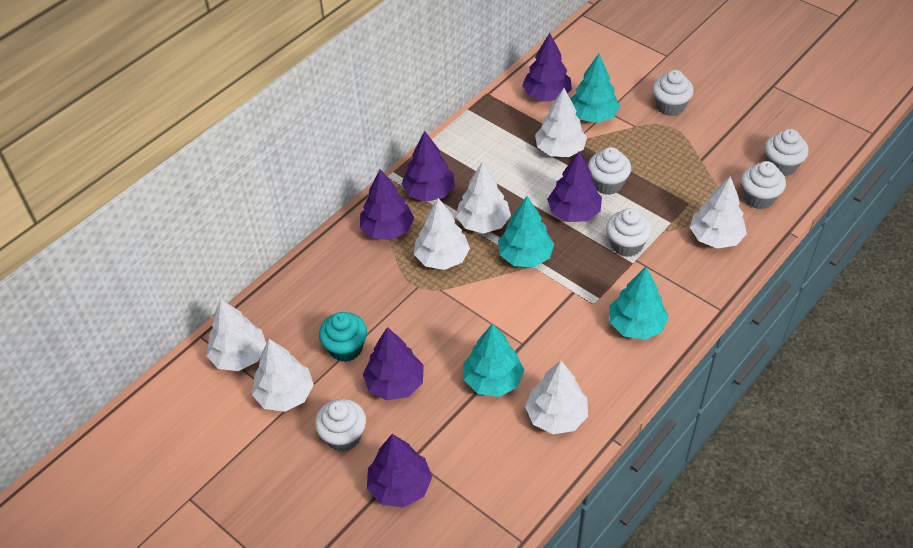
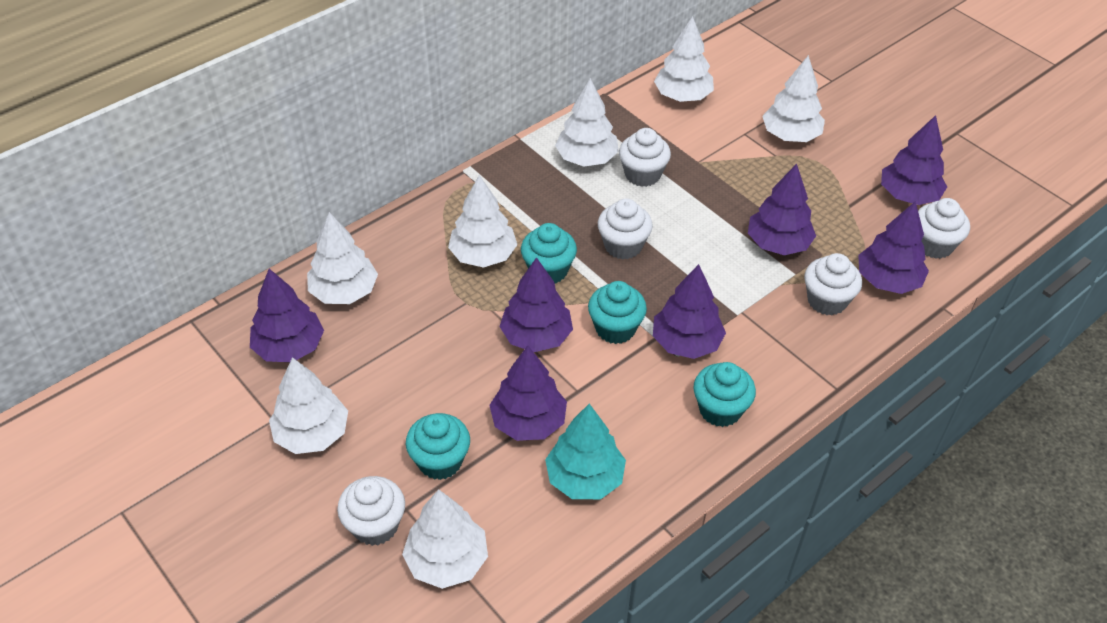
purple tree: [360,169,414,240] [363,327,424,400] [367,434,432,508] [401,131,455,202] [522,33,572,102] [547,152,602,222] = 6 -> [250,269,324,362] [489,345,567,441] [499,257,573,352] [653,264,726,359] [748,164,816,255] [858,201,929,294] [881,115,947,205] = 7
turquoise cupcake: [319,312,367,362] = 1 -> [406,413,470,480] [521,223,577,284] [588,281,647,344] [694,362,756,427] = 4
turquoise tree: [464,323,524,397] [498,196,554,267] [570,54,620,123] [609,267,669,340] = 4 -> [545,404,626,499] = 1
white cupcake: [315,399,366,452] [588,147,631,195] [606,208,652,257] [653,70,694,116] [741,161,786,209] [765,129,809,176] = 6 -> [337,476,405,546] [598,199,653,260] [619,128,671,187] [804,253,862,315] [918,198,970,259] = 5

